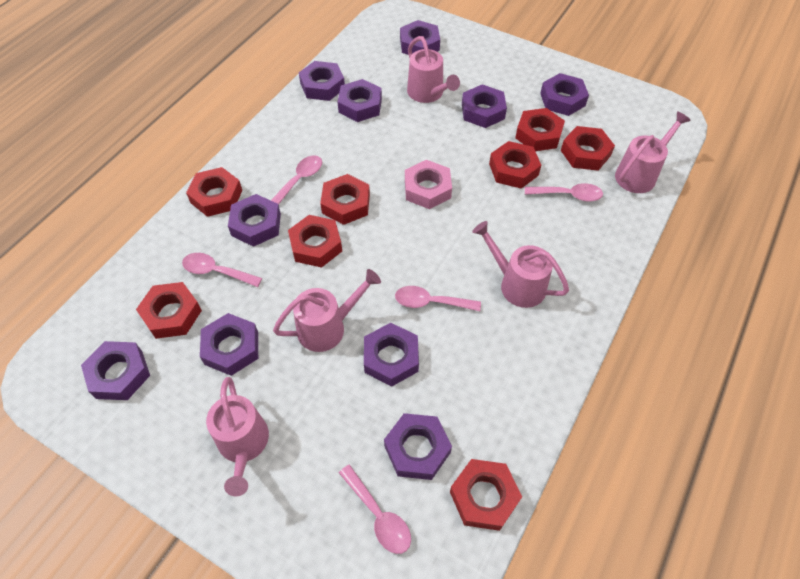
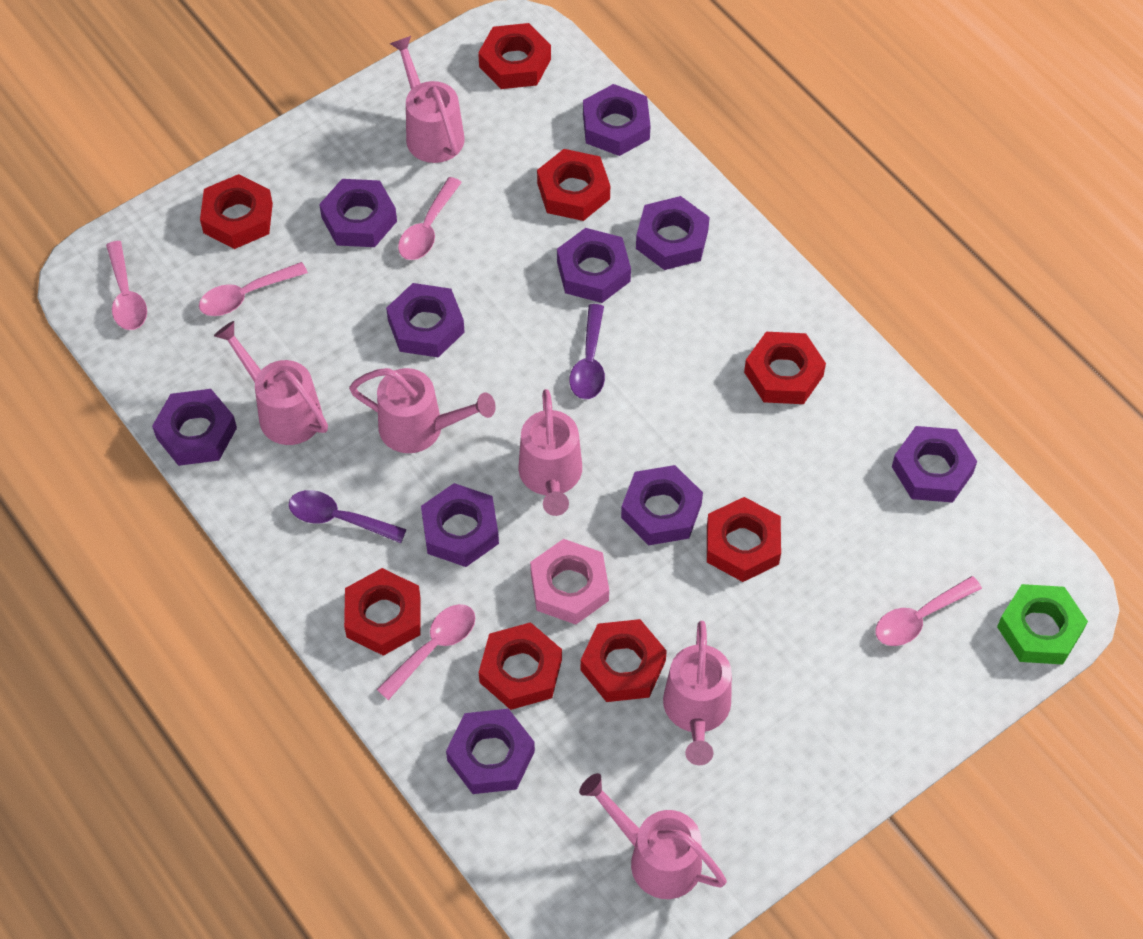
green nut: none = 0 -> [997,584,1088,665] = 1
pink watering can: [206,377,269,497] [273,269,381,352] [407,36,460,103] [472,221,569,308] [615,111,691,193] = 5 -> [214,321,328,445] [349,368,496,453] [389,36,465,163] [518,389,582,516] [579,773,727,899] [663,621,732,765] = 6
purple spoon: none = 0 -> [289,490,407,543] [570,304,605,400] = 2

